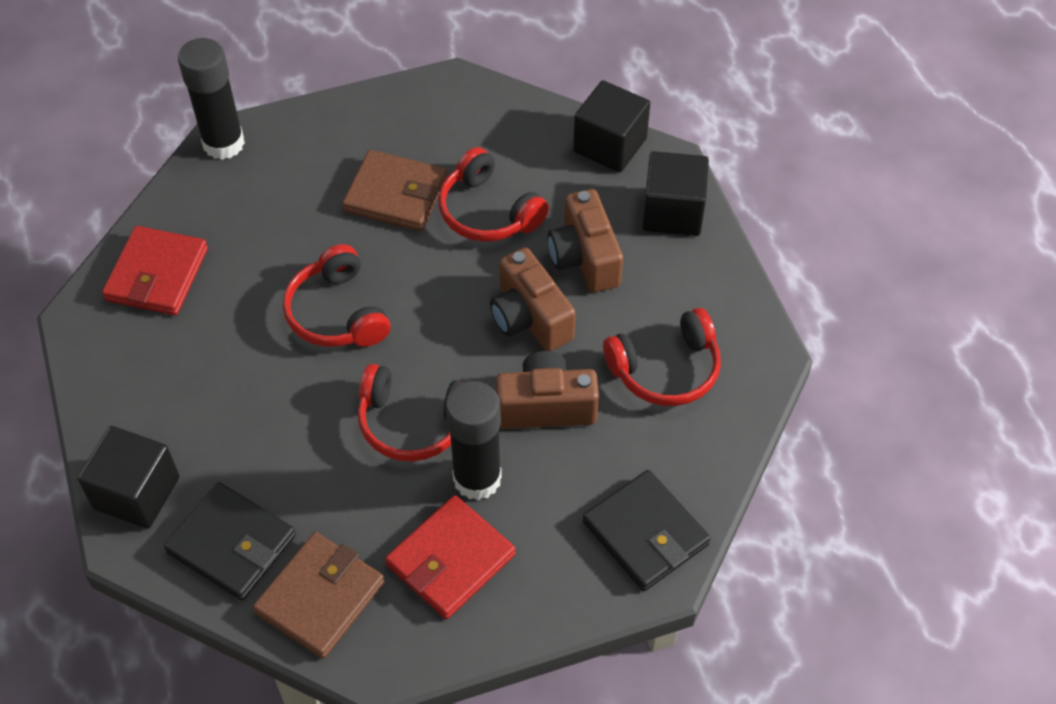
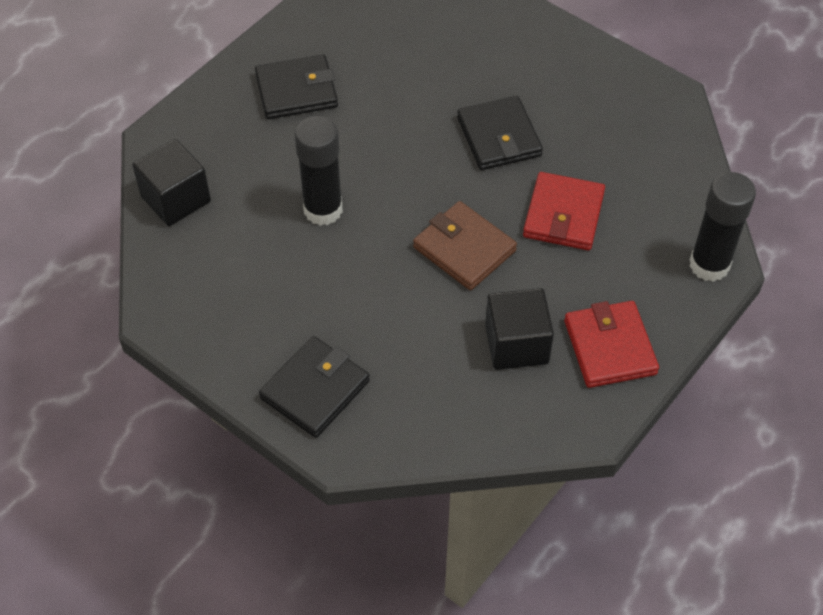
black cube: [77,426,180,529] [573,80,650,173] [642,151,709,236] = 3 -> [132,139,211,226] [485,288,554,370] = 2
black wallet: [164,482,296,601] [583,470,711,591] = 2 -> [255,55,338,119] [259,336,370,438] [457,96,543,170] = 3
brown camera: [490,247,576,351] [496,351,599,429] [547,189,623,292] = 3 -> none = 0
brown wallet: [253,532,385,659] [342,150,447,231] = 2 -> [413,201,517,290] = 1
red headphones: [283,244,391,347] [358,364,464,462] [438,147,549,242] [603,308,721,406] = 4 -> none = 0

